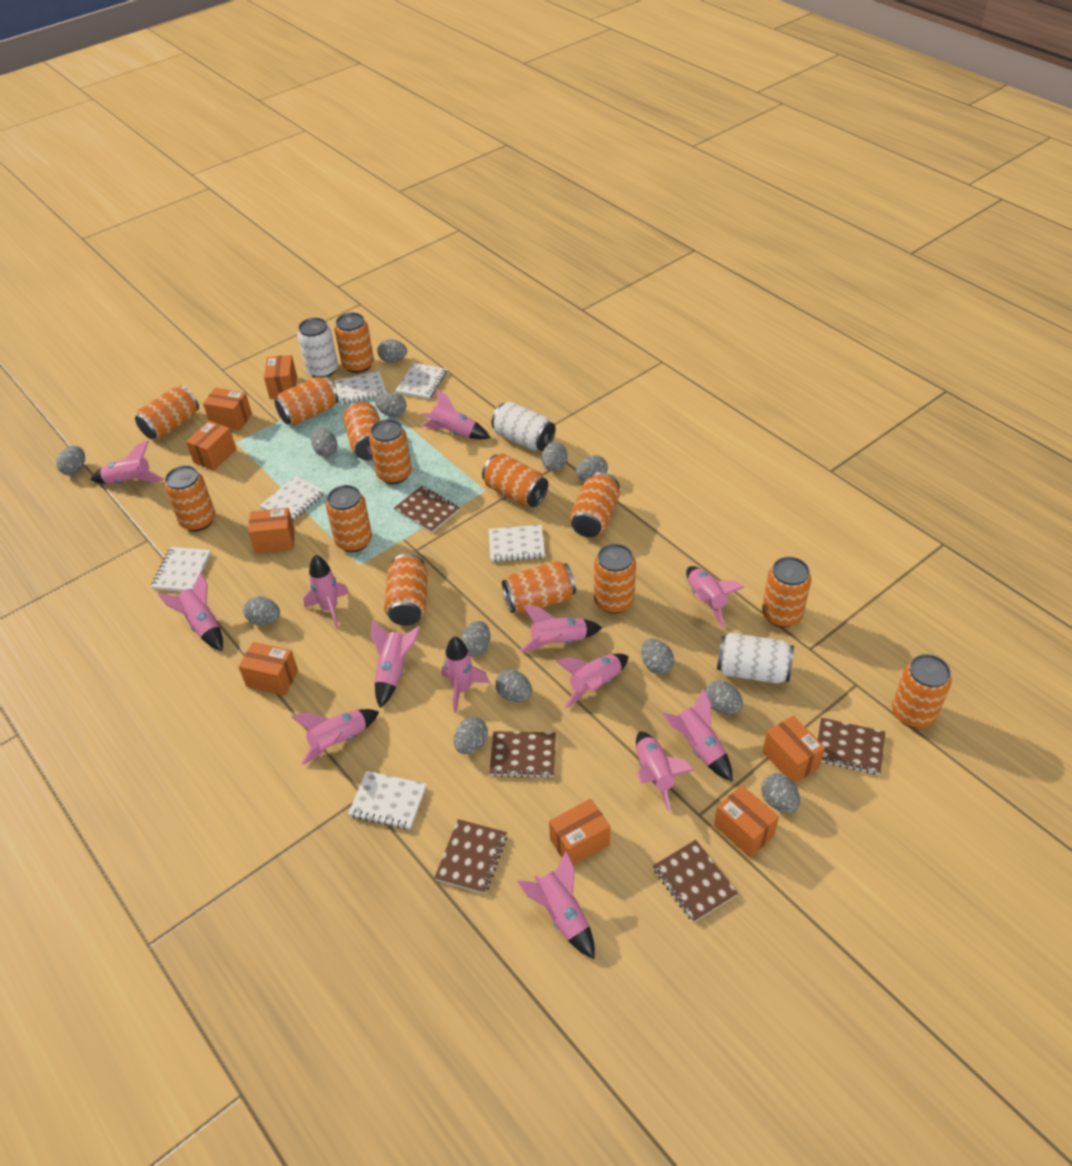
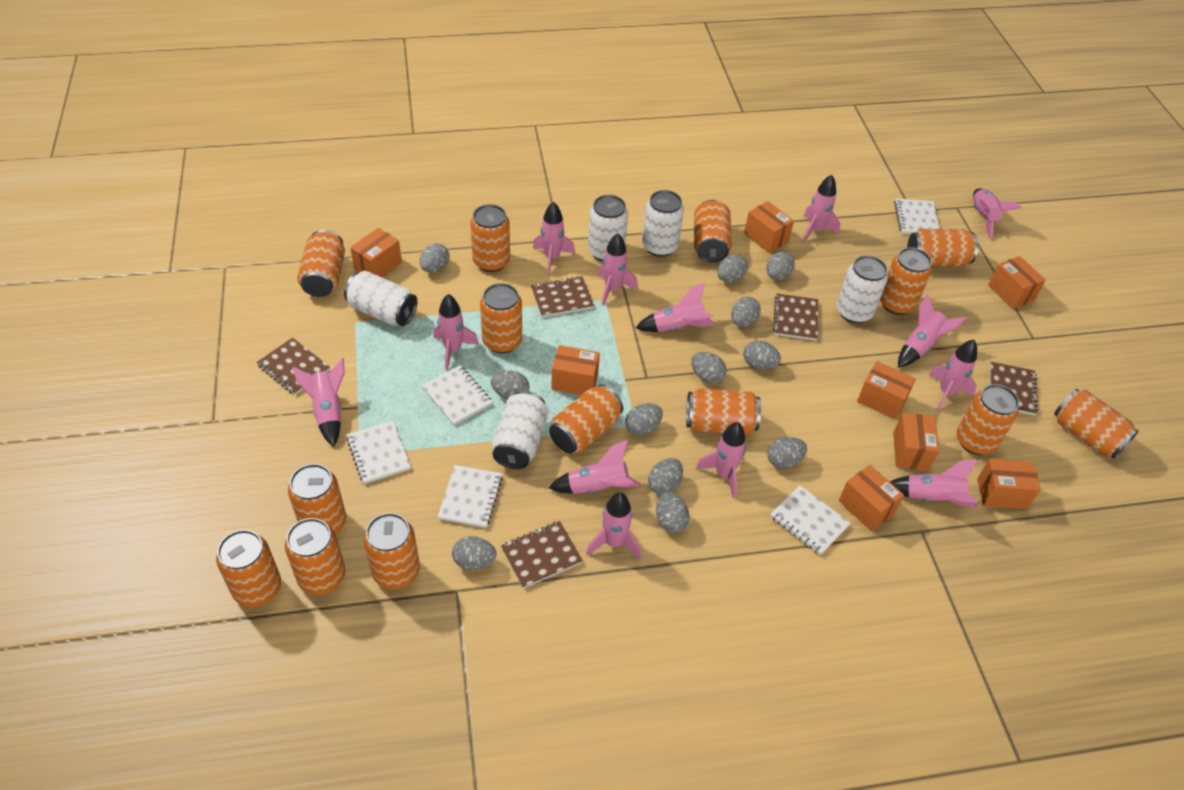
grey egg: [56,446,85,475] [243,596,280,625] [311,428,337,457] [375,392,406,417] [377,339,407,362] [454,717,488,754] [460,621,490,657] [495,670,532,702] [542,442,568,471] [576,455,608,481] [641,638,674,675] [705,681,743,714] [761,773,800,813] = 13 -> [420,243,449,273] [452,536,497,570] [491,370,530,399] [625,403,663,436] [648,458,683,495] [656,492,690,533] [691,352,727,384] [717,254,748,282] [731,297,761,327] [743,341,781,370] [766,252,795,280] [768,437,807,469] = 12
white can: [298,318,338,377] [491,402,555,451] [717,633,794,684] = 3 -> [344,271,417,326] [492,391,548,469] [588,195,628,261] [642,190,684,257] [837,255,888,323] = 5
white notebook: [151,547,211,592] [260,476,325,521] [334,371,387,405] [348,771,427,830] [395,363,447,399] [489,525,545,562] = 6 -> [346,421,411,484] [422,365,492,425] [438,465,503,528] [770,485,851,555] [894,198,940,234] = 5

